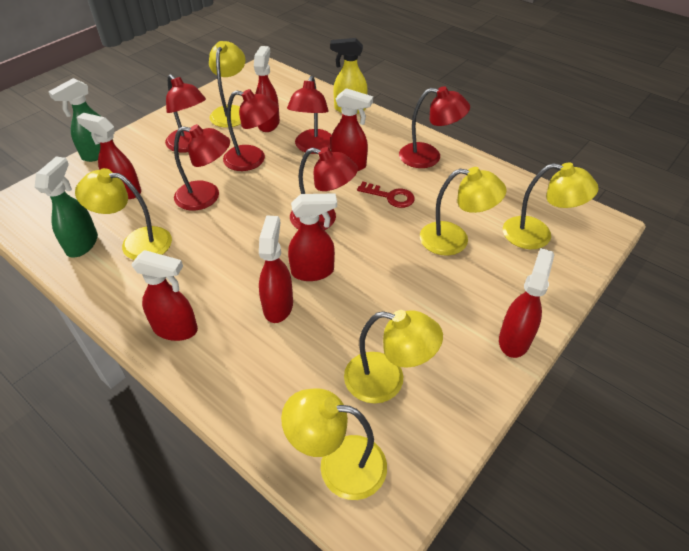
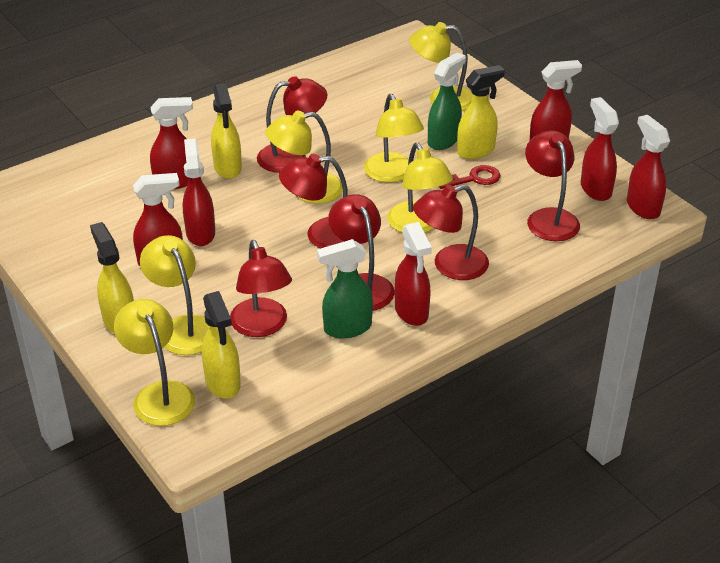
yellow spray bottle: [330,38,368,114] = 1 -> [90,222,134,333] [202,291,241,399] [211,83,242,179] [457,65,505,159] = 4

